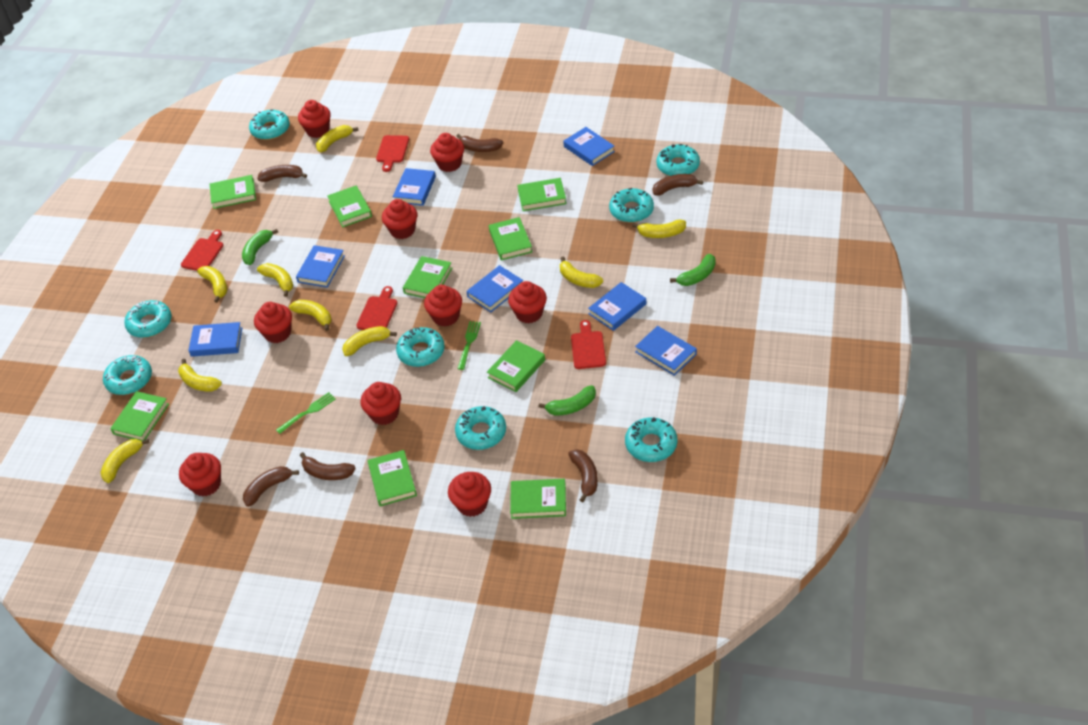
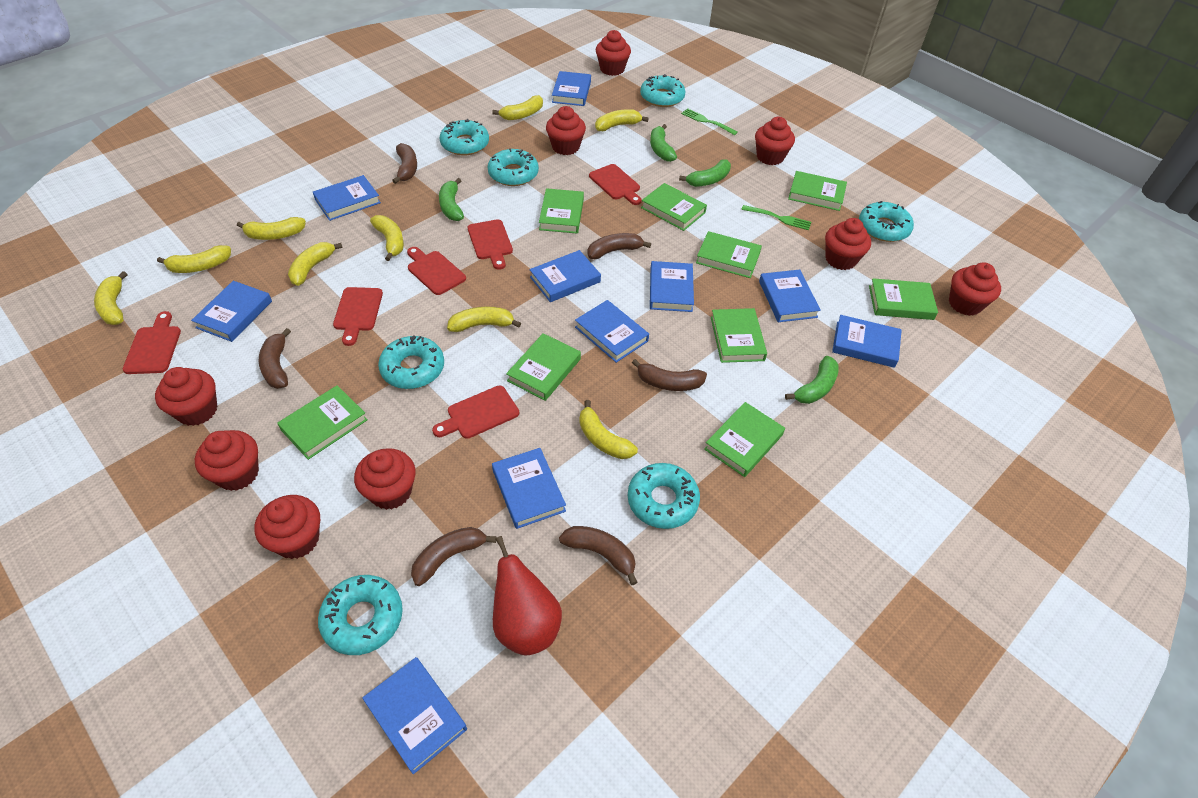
blue book: [188,322,242,357] [296,245,345,288] [393,168,436,206] [466,265,523,312] [563,127,615,166] [588,282,646,331] [635,326,697,376] = 7 -> [191,281,272,342] [313,175,381,221] [362,657,467,774] [492,448,566,529] [529,250,601,302] [552,71,591,106] [575,300,649,363] [650,261,694,312] [759,270,821,322] [832,315,902,368] = 10
green banana: [242,229,278,265] [539,385,596,416] [670,254,716,286] = 3 -> [439,178,464,221] [650,124,677,162] [679,160,731,187] [785,356,839,404] = 4
red cutting board: [181,230,223,271] [356,286,397,330] [376,135,409,172] [571,320,606,369] = 4 -> [123,311,181,374] [333,287,383,346] [407,247,466,295] [432,386,519,439] [468,219,513,270] [589,164,642,205] = 6
red pear: none = 0 -> [493,536,562,655] = 1
turquoise donut: [103,355,152,395] [124,300,172,338] [249,109,290,140] [396,327,445,367] [455,406,506,450] [609,188,654,223] [625,417,677,462] [657,144,700,176] = 8 -> [318,575,403,655] [378,335,444,389] [440,119,489,155] [488,148,539,186] [628,463,700,529] [640,74,686,107] [859,201,914,242] = 7

